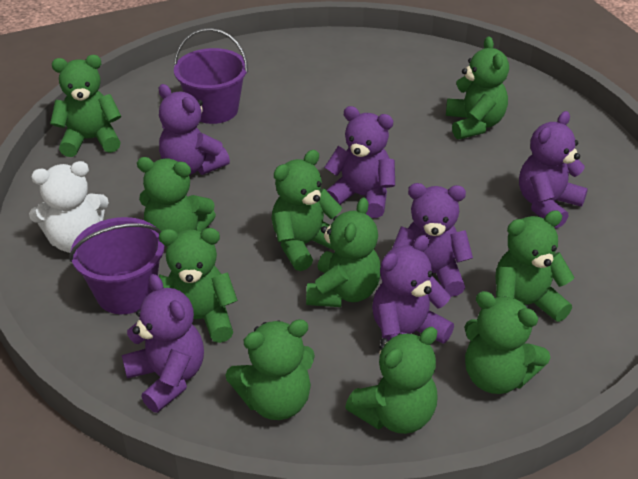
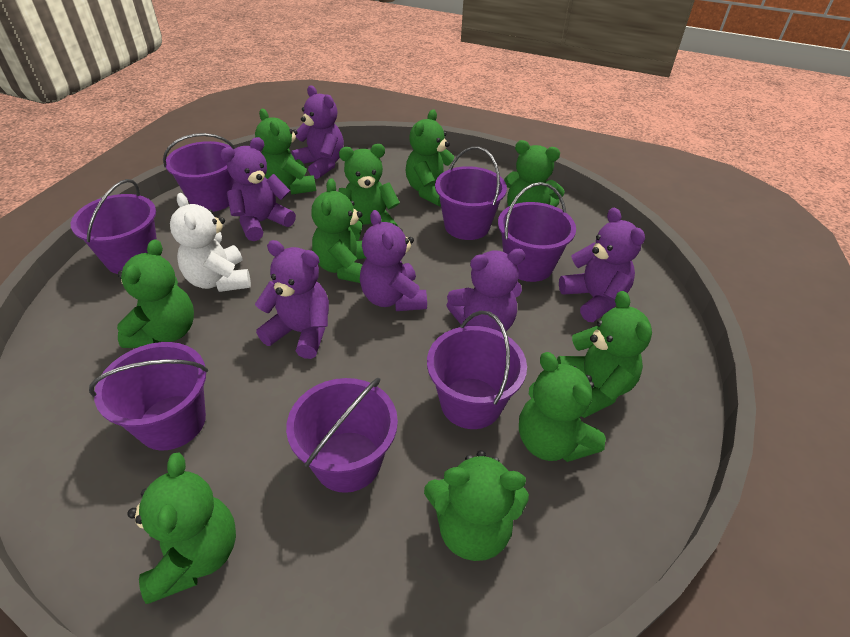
purple bucket: [69,217,165,314] [174,28,248,124] = 2 -> [71,179,157,274] [89,342,208,450] [163,133,235,212] [286,378,398,493] [427,310,527,429] [435,147,507,240] [498,182,576,282] = 7

